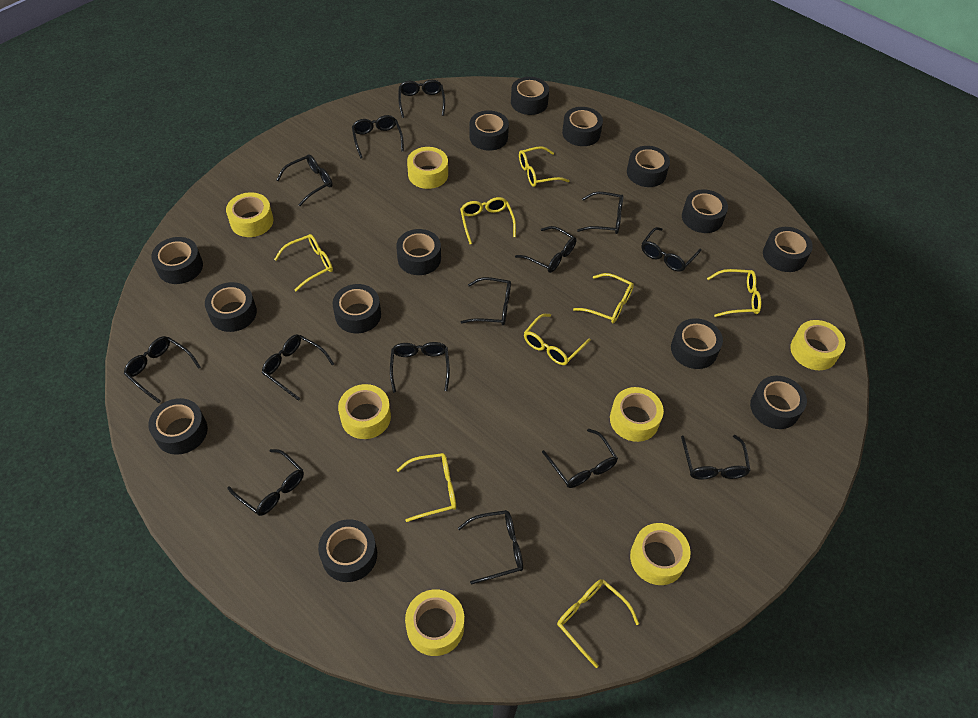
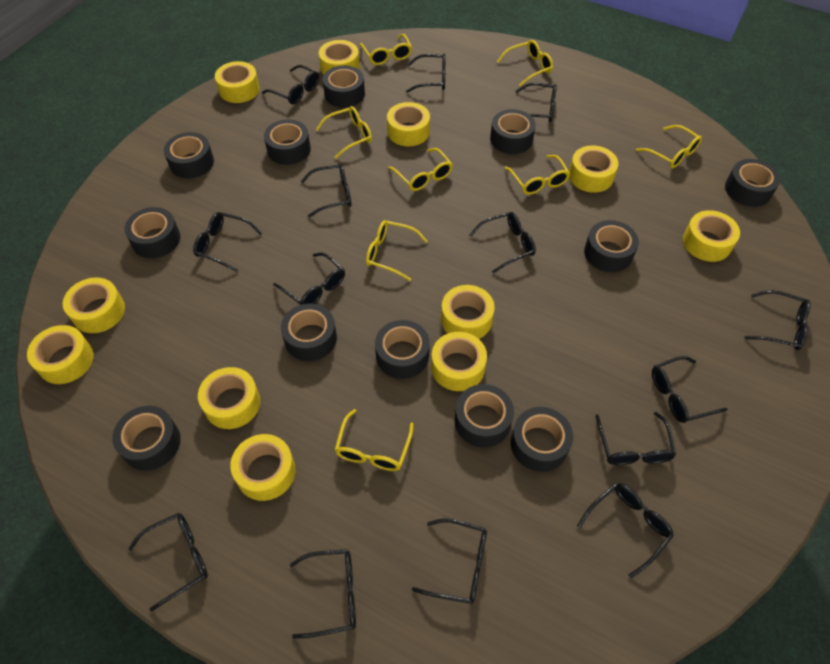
black tape: [148,398,208,455] [151,237,203,284] [205,282,257,332] [318,519,377,582] [333,284,381,333] [396,229,441,275] [469,110,509,151] [511,77,549,115] [562,107,603,146] [627,146,670,187] [671,318,723,369] [682,189,728,233] [750,376,807,429] [763,227,813,272] = 14 -> [112,406,181,471] [124,207,180,258] [164,132,214,178] [264,119,311,165] [281,304,337,361] [323,65,365,107] [375,320,430,379] [455,384,514,447] [490,109,536,154] [511,407,573,472] [584,220,639,272] [725,159,780,207] = 12
yellow tape: [226,192,273,237] [338,384,391,439] [405,589,464,656] [407,147,448,189] [610,387,664,442] [630,523,691,585] [790,320,845,370] = 7 -> [27,325,94,384] [63,277,125,333] [198,367,260,429] [215,61,260,103] [230,434,296,501] [319,40,360,75] [387,102,430,146] [431,332,487,391] [441,285,495,339] [569,145,619,193] [683,210,740,262] = 11

